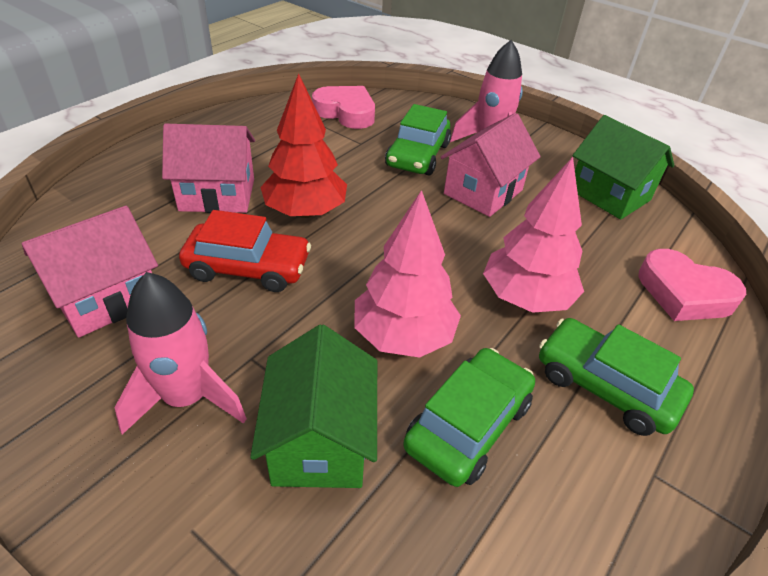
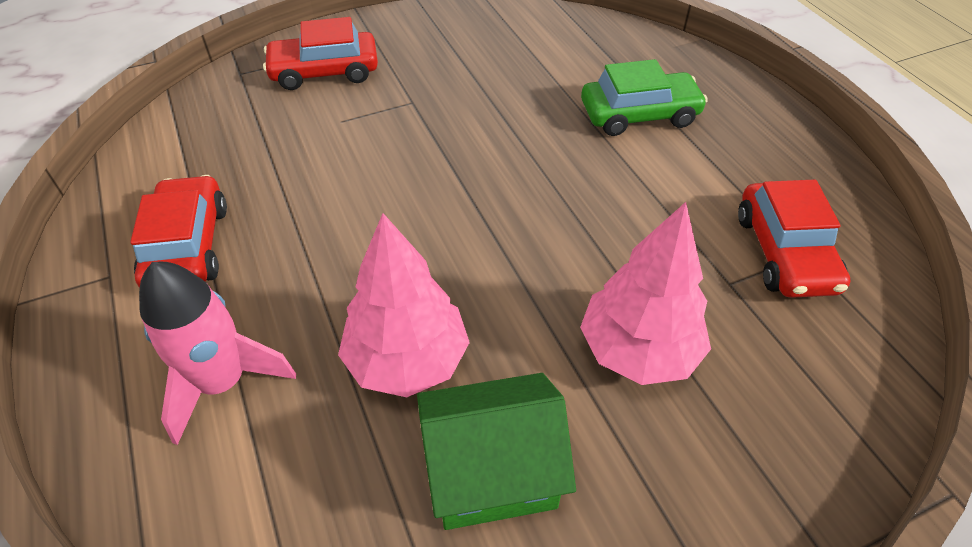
green car: [385,104,451,176] [403,348,535,487] [539,318,694,436] = 3 -> [581,59,708,136] = 1
green house: [250,324,377,488] [573,115,675,220] = 2 -> [417,373,576,530] = 1
pink heart: [312,86,375,129] [638,249,746,321] = 2 -> none = 0
pink house: [21,206,158,338] [162,124,255,213] [441,113,541,217] = 3 -> none = 0
pink rocket: [114,272,247,435] [450,40,523,142] = 2 -> [139,262,296,445] = 1
red car: [179,210,311,292] = 1 -> [130,175,227,288] [263,17,378,90] [738,179,851,298] = 3
red tree: [260,73,347,218] = 1 -> none = 0

